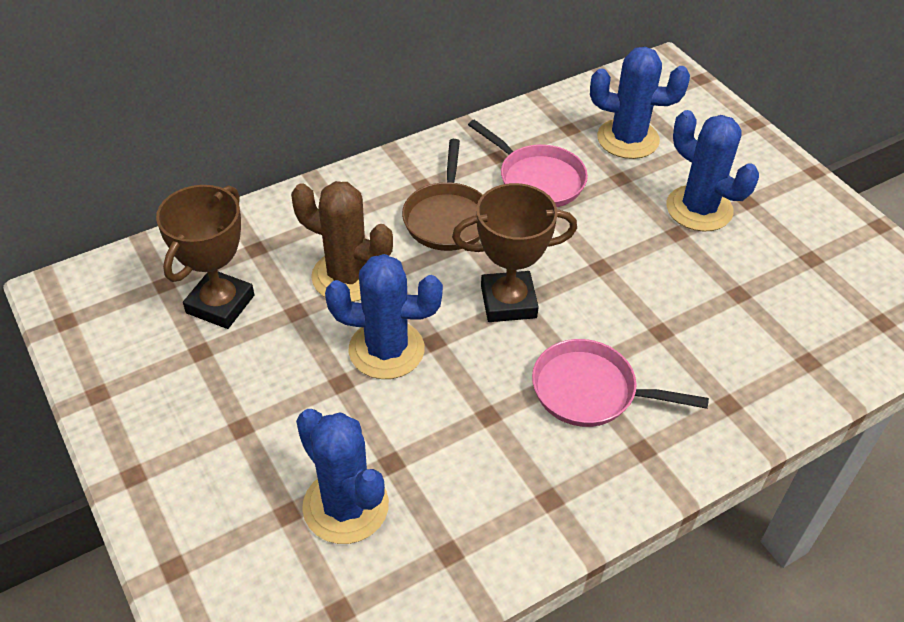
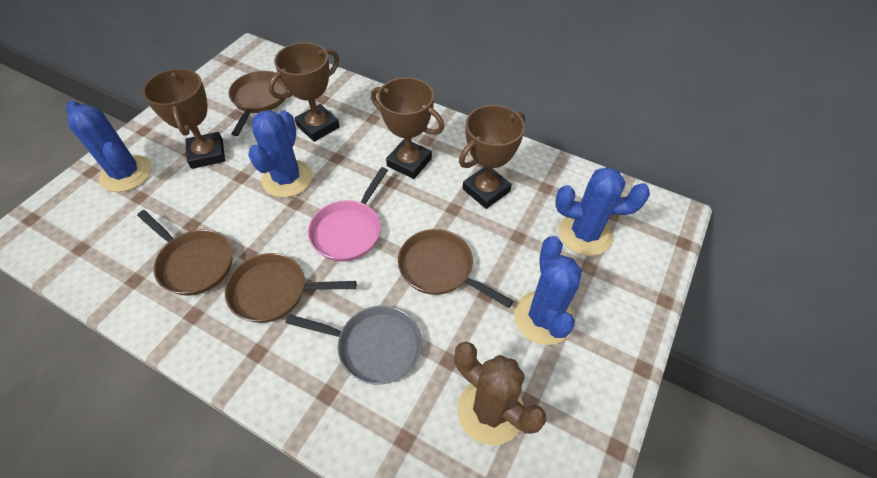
brown pan: [402,139,483,251] = 1 -> [137,210,233,296] [225,253,357,323] [228,71,288,136] [398,229,513,308] = 4
brown trophy: [156,185,255,329] [452,183,577,322] = 2 -> [142,69,225,169] [268,42,340,142] [371,77,444,179] [459,105,525,209] = 4
grey pan: none = 0 -> [286,306,422,384] = 1
pink pan: [468,120,588,207] [532,339,709,427] = 2 -> [308,167,388,261] = 1

